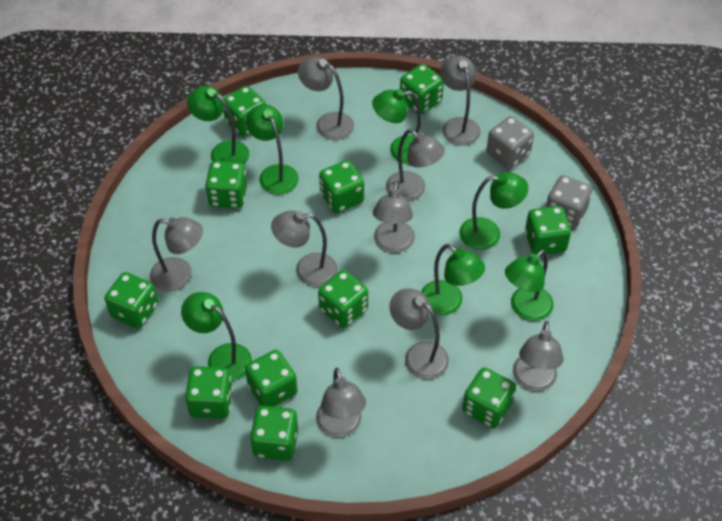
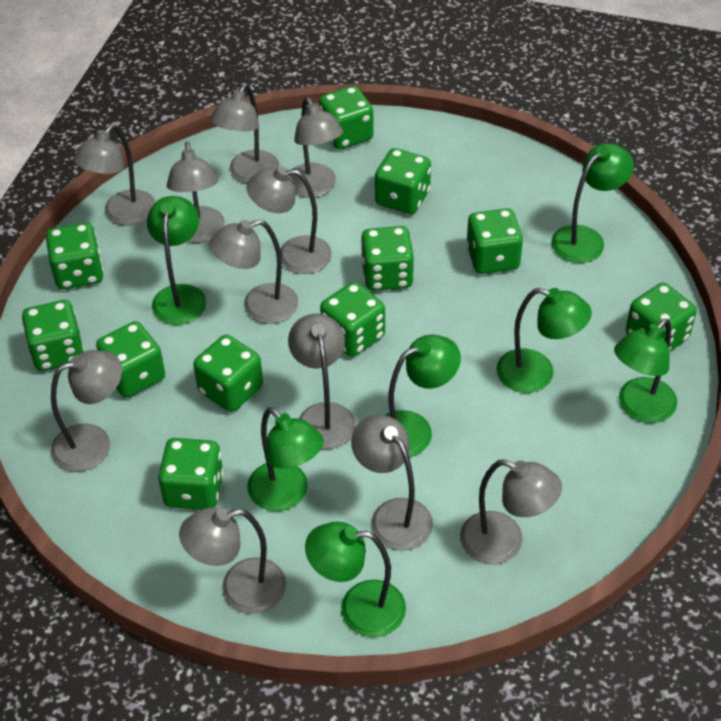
grey dice: [487,116,534,169] [546,175,592,229] = 2 -> none = 0
grey lamp: [150,217,203,292] [271,210,338,287] [298,57,354,140] [316,368,366,438] [373,181,415,253] [386,129,445,202] [389,288,449,379] [440,56,480,146] [513,321,564,392] = 9 -> [51,350,122,472] [74,124,156,226] [167,142,225,243] [179,508,286,614] [209,219,298,324] [210,84,279,183] [246,166,332,274] [288,314,356,449] [290,97,343,198] [351,415,433,550] [460,459,562,564] = 11

